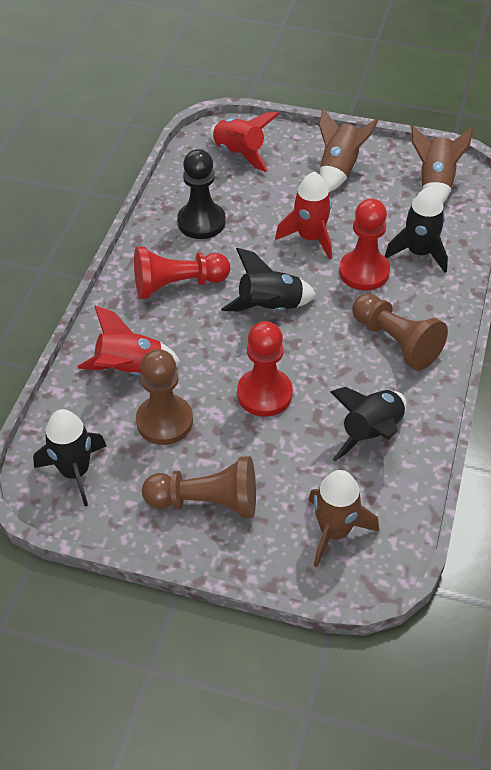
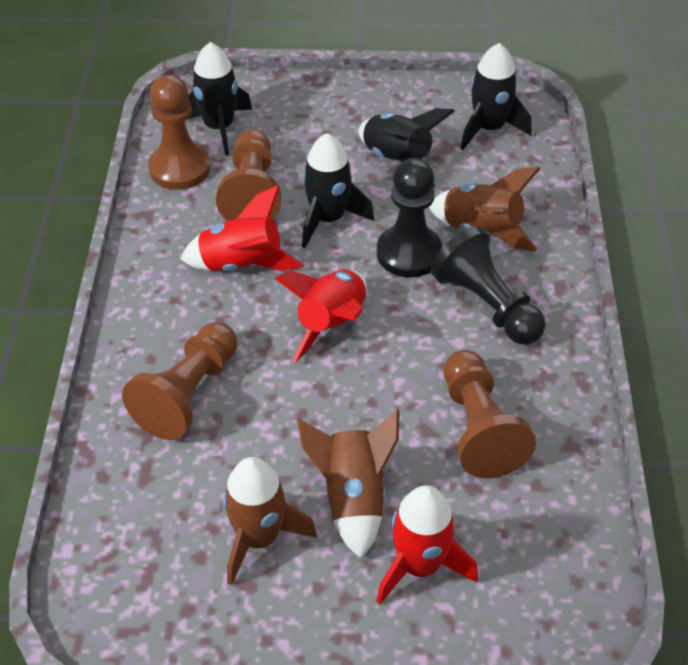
black pawn: [177,149,226,239] = 1 -> [377,158,442,277] [430,226,546,345] = 2
brown pawn: [136,349,193,445] [142,456,256,518] [352,293,448,371] = 3 -> [122,322,237,440] [148,75,210,190] [216,129,281,221] [444,350,536,478] = 4
red pawn: [134,247,230,299] [237,321,293,416] [339,199,390,291] = 3 -> none = 0

